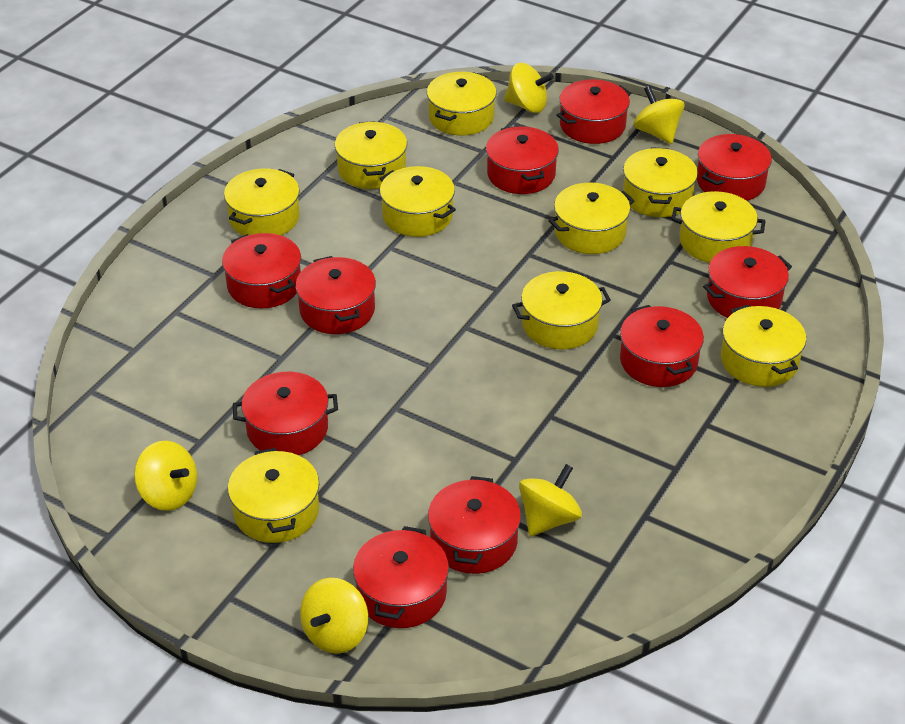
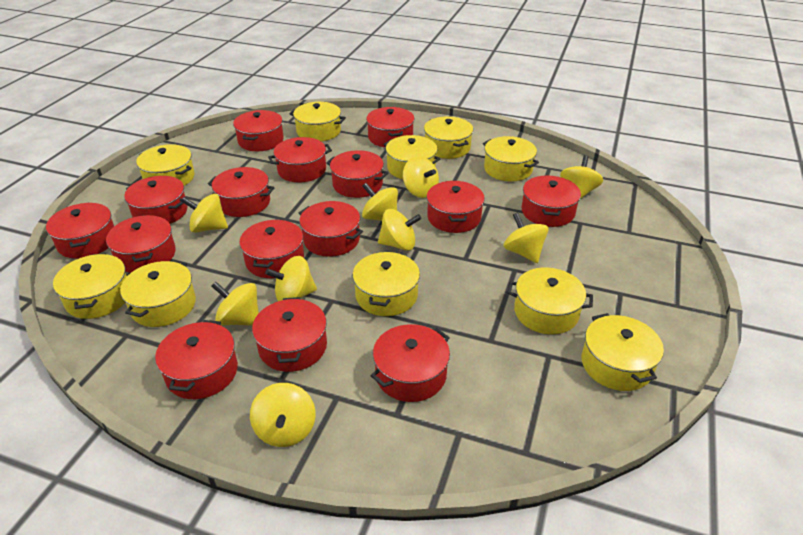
red pot: [222,233,301,309] [233,372,338,455] [296,256,376,334] [353,526,449,628] [428,476,521,574] [486,126,559,194] [557,79,631,144] [620,305,704,387] [697,134,772,201] [703,246,792,318] = 10 -> [46,203,114,259] [106,215,176,273] [124,176,188,224] [155,320,238,399] [208,167,274,217] [233,110,284,151] [239,219,304,278] [252,297,327,372] [268,137,332,183] [299,201,363,257] [326,150,388,198] [366,107,414,147] [371,324,450,402] [427,181,485,233] [521,175,581,227] = 15
yellow spinning top: [134,441,197,511] [300,578,368,654] [504,63,554,113] [519,464,582,536] [633,86,685,144] = 5 -> [181,194,228,233] [211,282,259,326] [250,383,316,447] [265,256,317,301] [362,183,398,221] [378,209,421,251] [403,156,439,198] [503,212,549,263] [560,155,603,199] = 9

